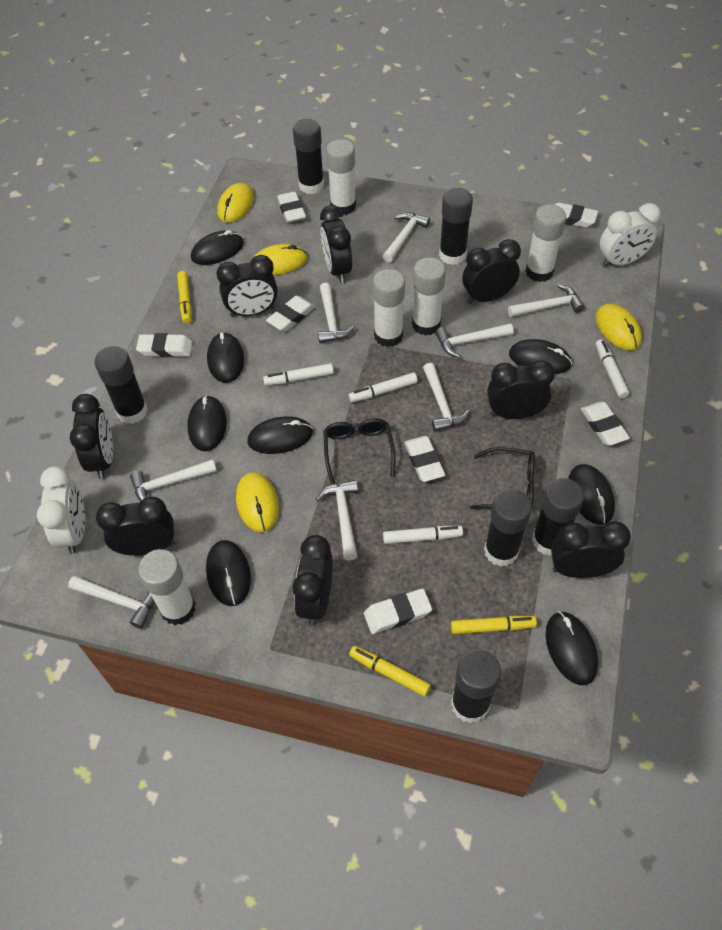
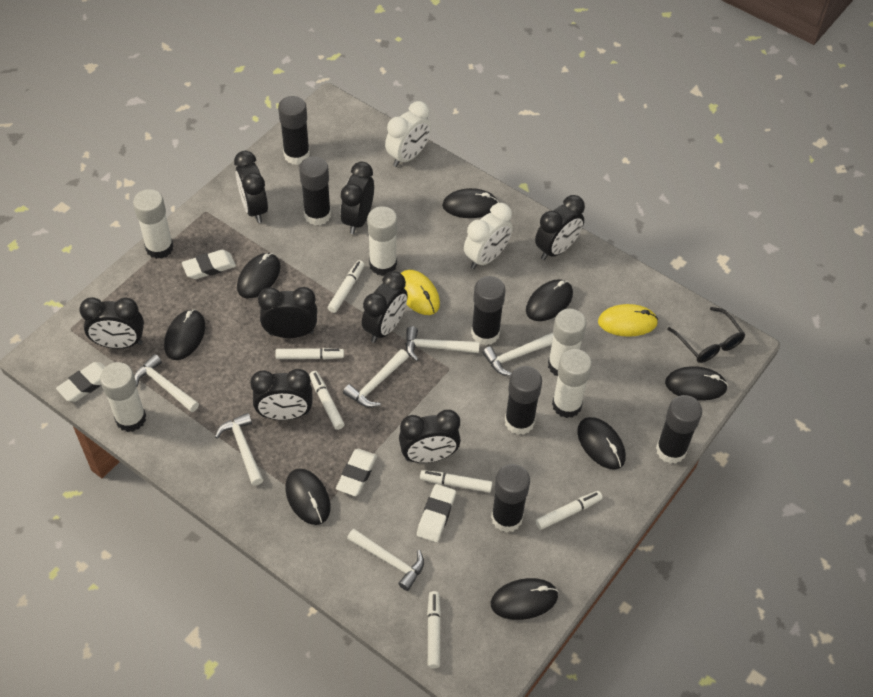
black glasses: [323,418,396,484] [470,447,535,509] = 2 -> [667,307,746,363] = 1
white eraser: [136,333,193,357] [266,295,315,332] [277,191,306,223] [364,589,432,634] [404,436,445,482] [555,203,598,228] [581,402,630,445] = 7 -> [56,362,106,402] [182,250,236,279] [336,449,377,496] [417,484,456,542] = 4
white hammer: [68,576,155,629] [130,459,217,501] [316,480,358,561] [318,283,355,343] [383,212,430,262] [423,363,470,432] [435,323,514,358] [508,284,585,317] = 8 -> [134,354,199,412] [215,413,263,486] [343,349,409,408] [347,529,424,591] [406,326,480,361] [482,332,553,376] = 6
white marker: [263,363,334,386] [349,372,417,402] [383,526,463,544] [596,339,629,398] = 4 -> [275,348,344,360] [309,371,345,430] [328,260,365,313] [420,470,492,493] [427,591,441,668] [536,491,603,530] = 6
yellow marker: [177,271,191,324] [349,646,431,696] [451,616,537,634] = 3 -> none = 0
yellow mouse: [217,183,254,223] [236,472,279,532] [253,244,307,275] [596,303,642,350] = 4 -> [401,270,440,315] [598,304,658,337] = 2

